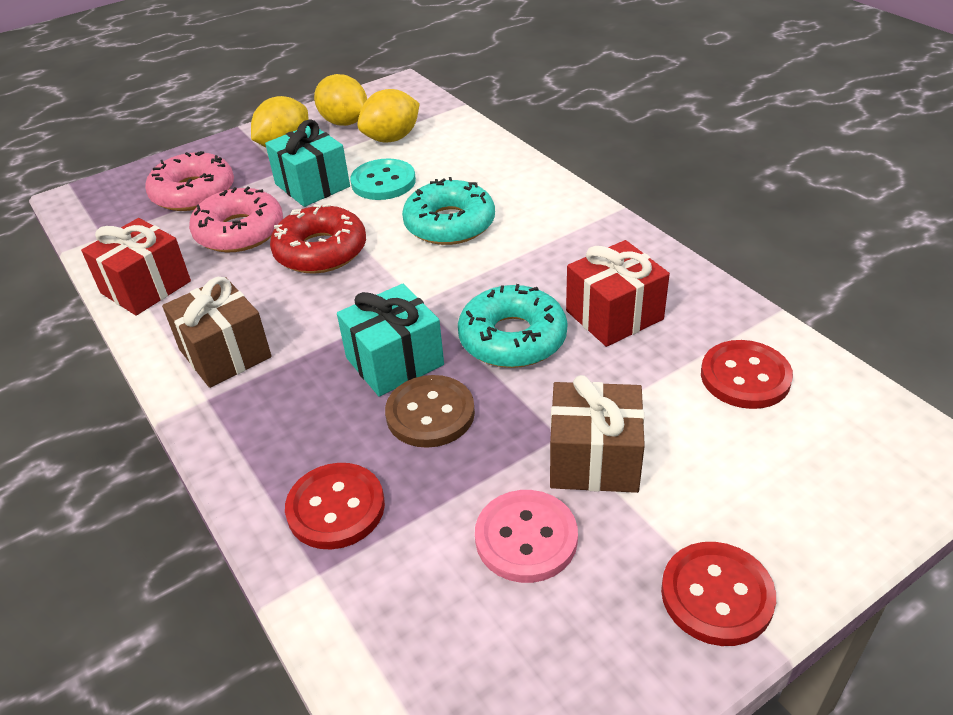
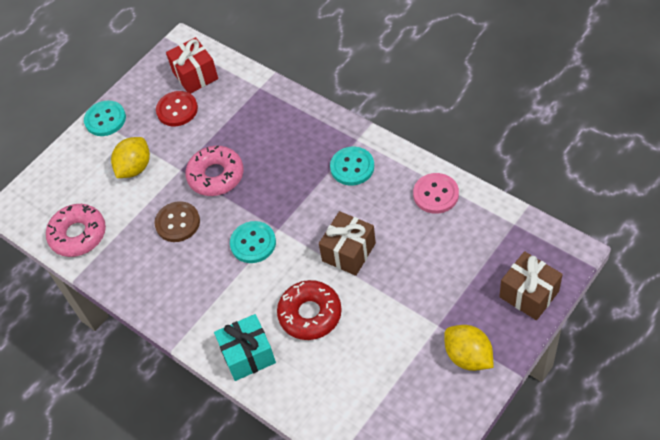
red button: [285,463,385,549] [661,542,776,646] [701,340,793,409] = 3 -> [156,91,198,126] = 1
red gift: [81,218,191,316] [566,240,670,347] = 2 -> [166,37,218,94] = 1
turquoise button: [350,159,416,200] = 1 -> [84,101,126,136] [230,221,276,263] [330,147,374,185] = 3
turquoise donut: [402,177,495,245] [458,284,567,368] = 2 -> none = 0
turquoise gift: [265,119,350,207] [337,284,444,397] = 2 -> [214,314,276,381] = 1
yellow lemon: [251,96,308,147] [314,74,367,126] [357,89,420,142] = 3 -> [111,137,150,178] [444,325,493,371] = 2

